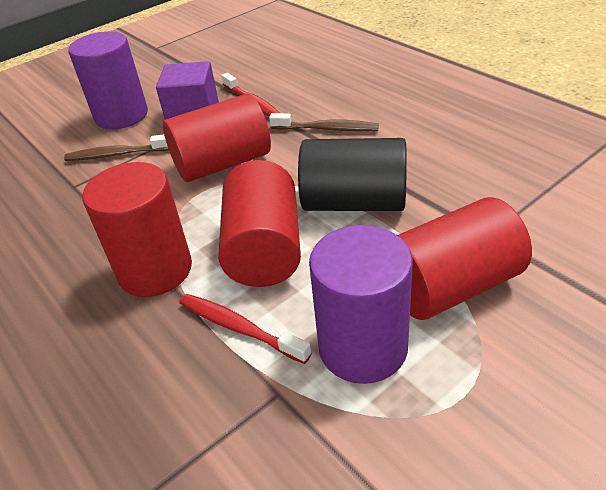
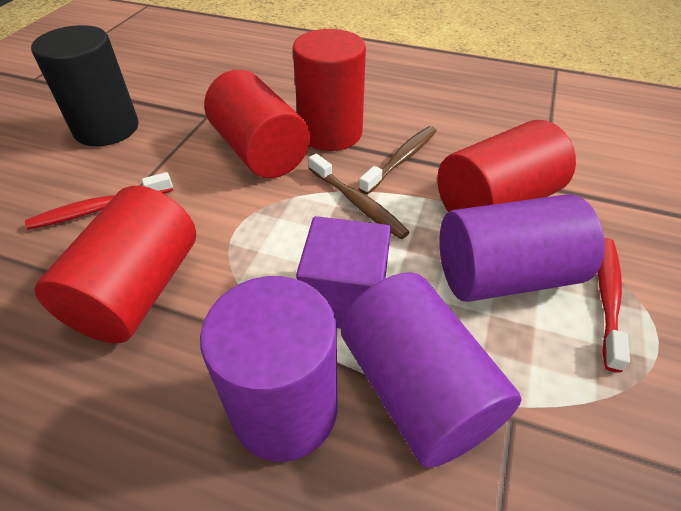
purple cylinder: [68,31,148,129] [309,225,413,384] = 2 -> [200,276,337,462] [341,272,522,468] [440,194,604,302] = 3

